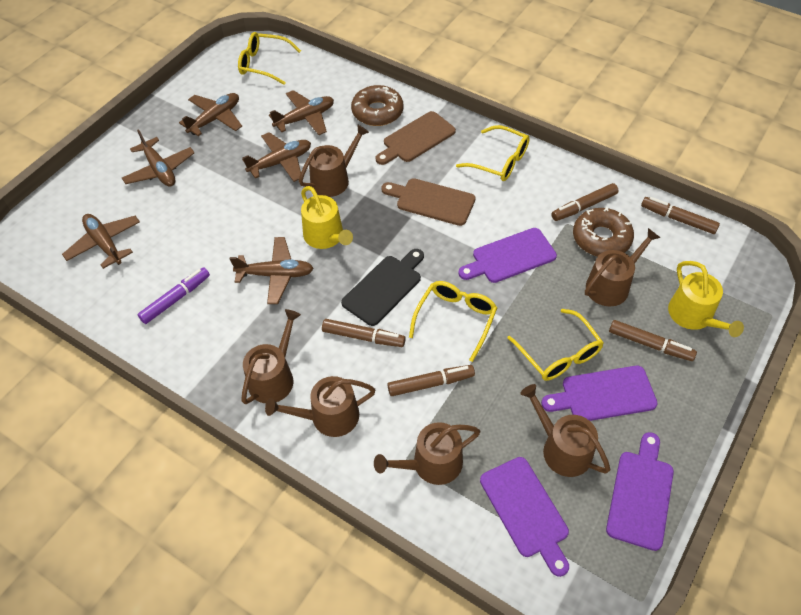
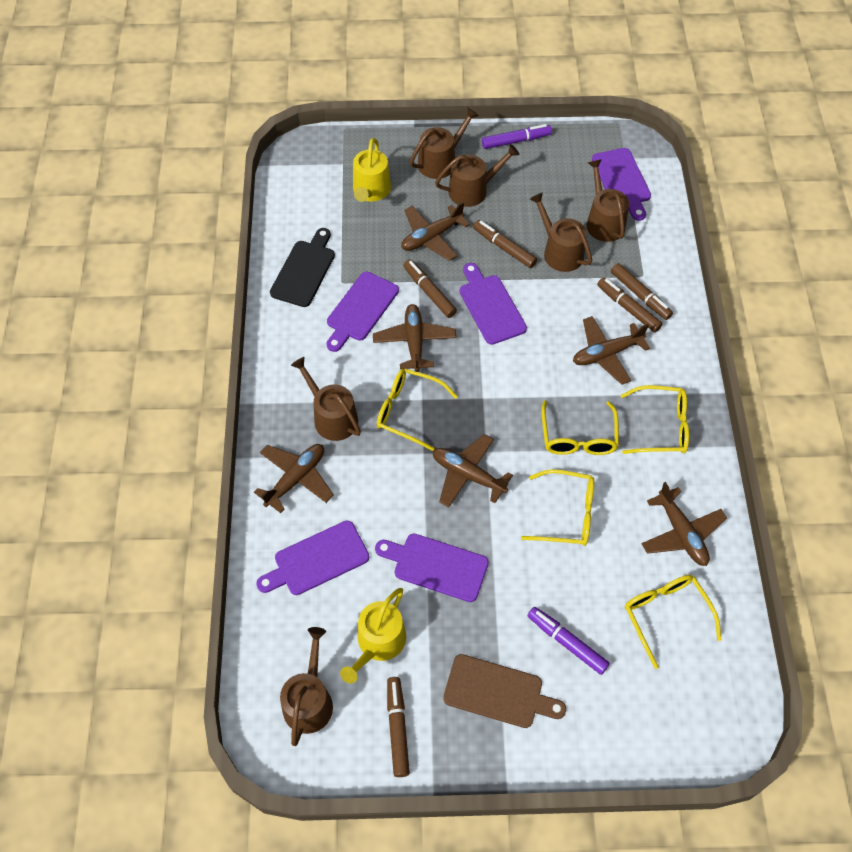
brown cutting board: [375,111,456,165] [381,178,476,226] = 2 -> [443,654,566,728] = 1
brown donut: [351,85,403,126] [573,207,634,257] = 2 -> none = 0
purple cutting board: [458,228,557,283] [480,457,569,577] [541,366,658,421] [606,432,674,551] = 4 -> [256,521,369,595] [327,272,399,352] [375,533,489,602] [460,263,527,345] [592,148,651,221] = 5
purple marker: [138,267,210,324] = 1 -> [482,124,552,149] [528,607,610,675] = 2
yellow glasses: [238,32,301,85] [409,281,497,362] [456,125,530,181] [507,309,604,381] = 4 -> [377,368,458,451] [521,469,594,546] [541,400,619,455] [621,385,689,454] [625,575,721,669] = 5

